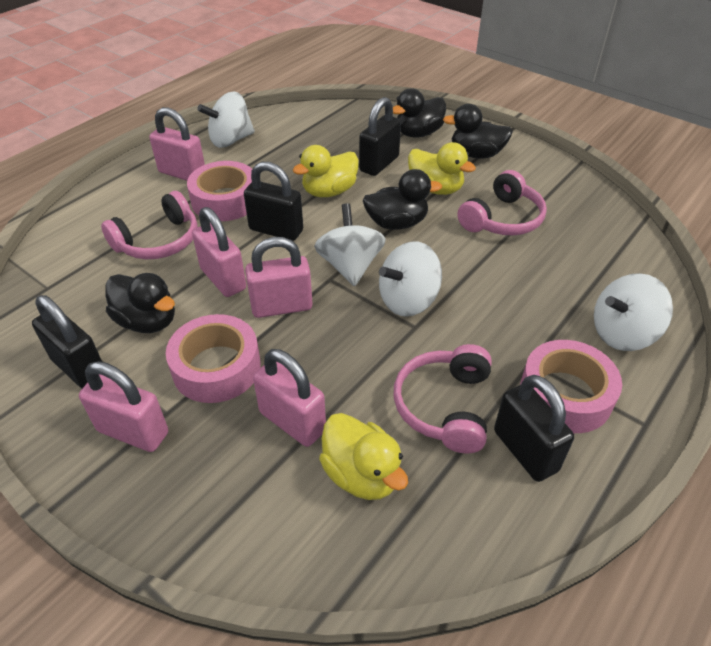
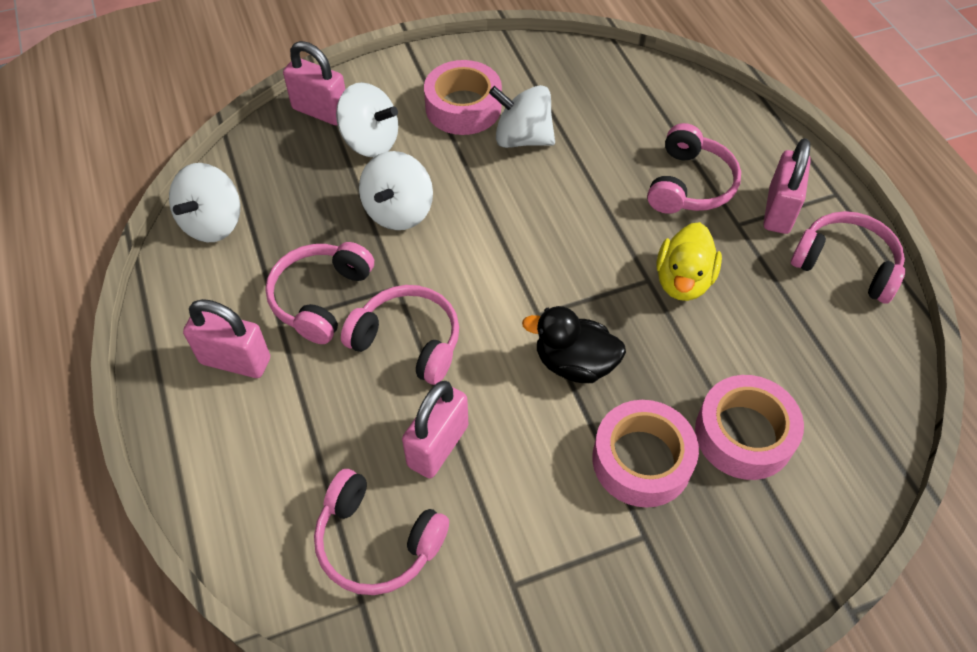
black duck: [106,273,175,333] [363,169,442,230] [393,88,446,138] [443,104,513,159] = 4 -> [522,306,626,383] = 1
black padlock: [32,295,102,388] [244,162,303,241] [359,97,401,176] [494,375,574,482] = 4 -> none = 0
pink headphones: [101,191,198,259] [393,344,492,454] [457,170,547,235] = 3 -> [265,242,374,344] [314,469,449,595] [341,285,459,385] [647,123,741,214] [791,211,905,304] = 5
pink padlock: [79,361,168,452] [149,107,205,181] [192,207,246,297] [245,237,313,318] [253,349,326,447] = 5 -> [183,299,270,378] [283,41,345,125] [402,381,468,478] [763,138,811,234] = 4
yellow duck: [293,145,359,197] [319,413,408,500] [408,142,476,195] = 3 -> [656,222,722,301] = 1

